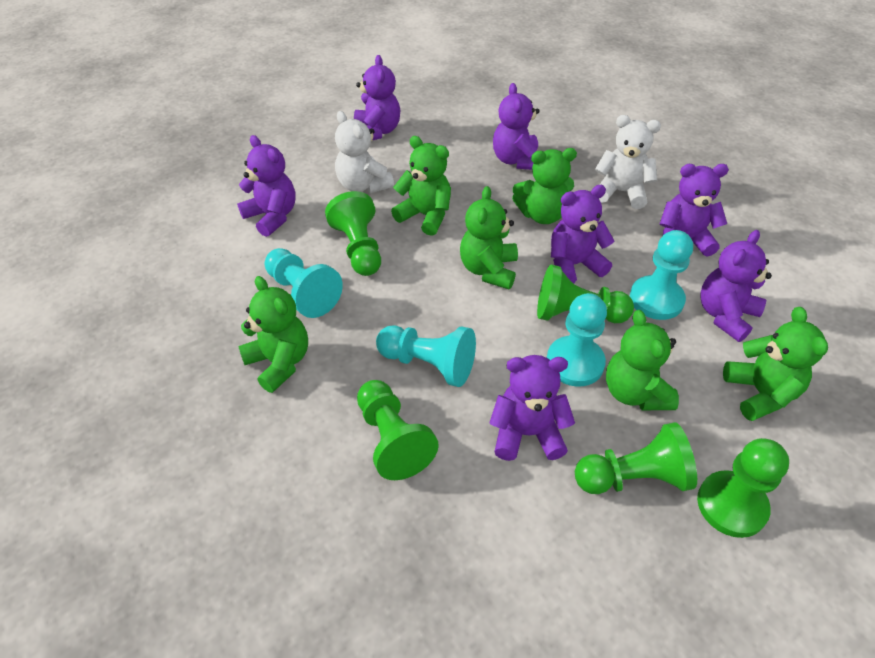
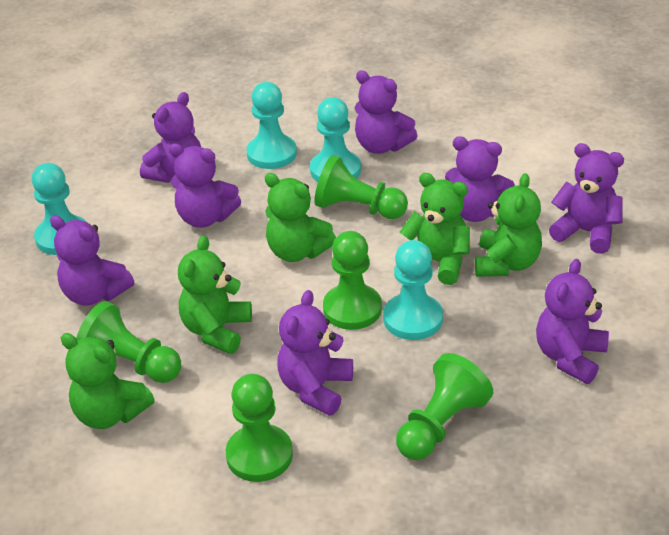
green teddy bear: [238,276,308,393] [391,136,451,236] [460,186,518,289] [512,148,577,224] [606,310,679,410] [723,307,828,421] = 6 -> [61,333,155,429] [178,236,252,354] [265,173,336,262] [400,173,470,285] [475,173,542,277] = 5
purple teddy bear: [237,135,296,237] [354,55,400,140] [490,355,575,461] [493,83,540,170] [551,185,614,283] [660,164,729,257] [701,230,772,342] = 7 -> [50,215,134,306] [140,92,201,183] [169,143,241,228] [277,290,353,416] [355,70,417,154] [445,136,515,222] [536,259,609,384] [549,143,624,254] = 8
white teddy bear: [335,111,394,193] [595,115,661,209] = 2 -> none = 0

